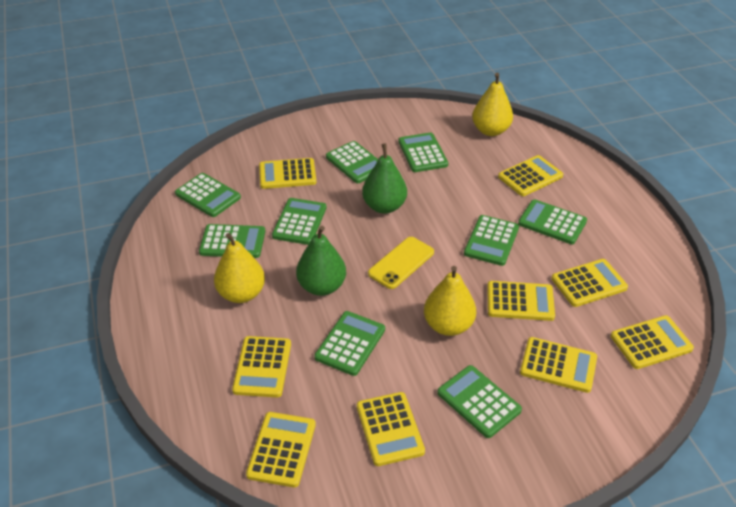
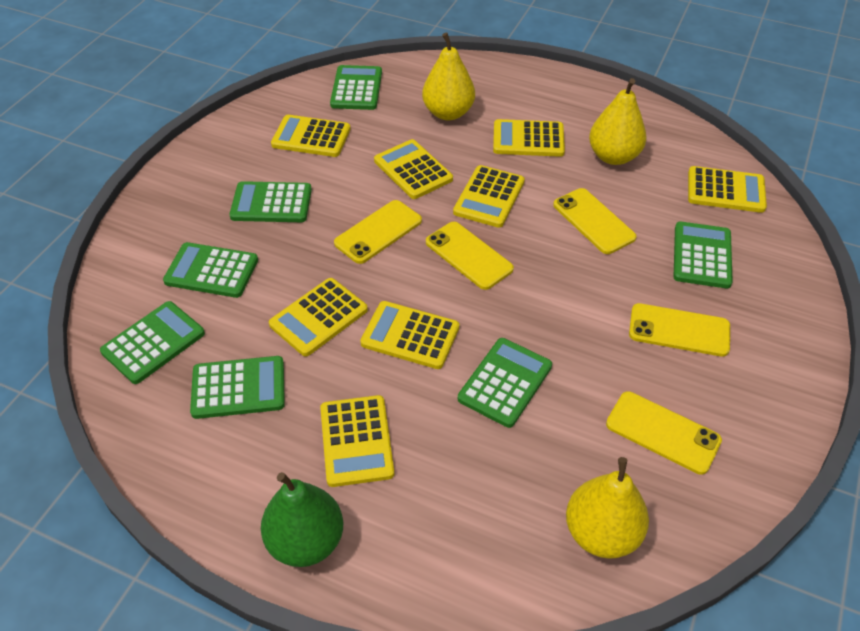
green calculator: [175,173,241,217] [199,224,265,258] [272,198,326,245] [314,311,385,376] [326,141,378,183] [398,133,448,172] [437,365,522,438] [464,215,519,266] [518,199,587,244] = 9 -> [100,301,205,384] [163,242,258,298] [190,356,285,419] [229,181,312,222] [330,65,382,110] [458,338,552,428] [674,222,733,288] = 7
green pear: [296,226,346,296] [362,143,407,214] = 2 -> [261,472,343,567] = 1
yellow calculator: [232,336,291,397] [246,412,316,487] [259,158,316,189] [357,392,425,466] [487,281,555,321] [498,155,563,196] [520,337,597,393] [552,259,628,307] [611,315,694,369] = 9 -> [269,278,368,356] [271,115,351,157] [320,395,394,487] [360,301,459,369] [374,139,453,199] [453,165,525,228] [493,119,565,157] [688,166,767,213] = 8
yellow phone: [368,237,434,289] = 1 -> [334,200,422,264] [426,222,514,290] [553,188,637,254] [606,391,722,475] [629,303,730,357] = 5

